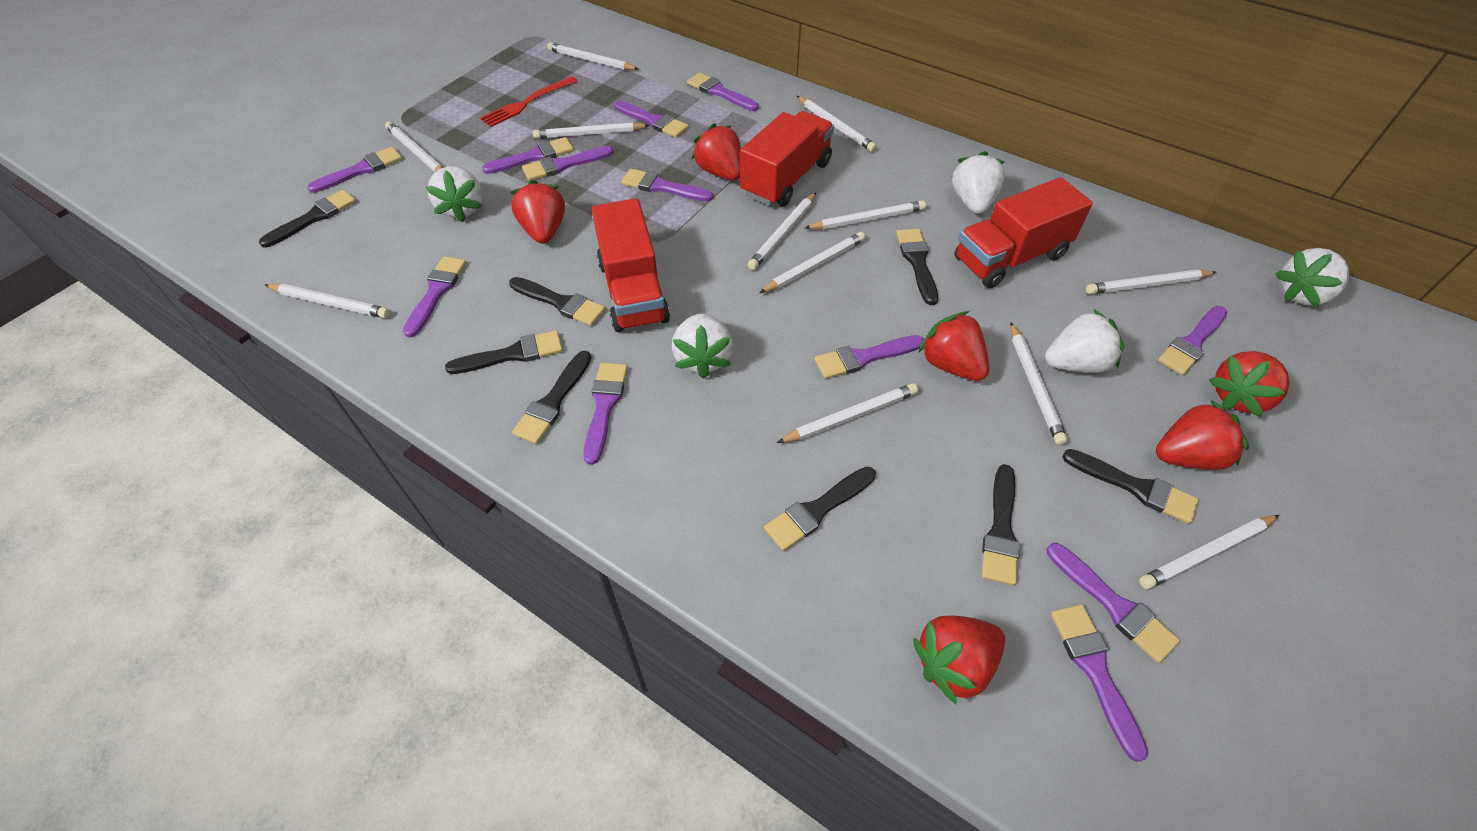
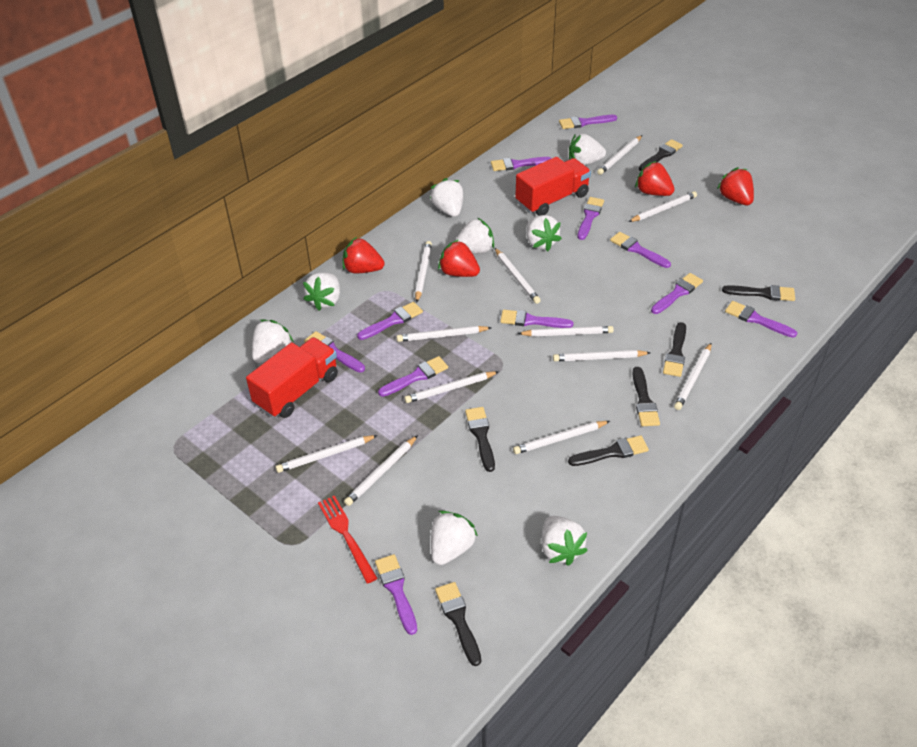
black brush: [259,190,356,248] [445,330,563,374] [509,277,605,326] [512,351,591,444] [764,466,876,551] [896,229,938,305] [981,464,1020,585] [1062,449,1199,524] = 8 -> [435,582,481,666] [465,407,495,472] [568,435,649,466] [632,367,660,426] [639,139,683,171] [663,322,686,377] [722,285,795,301] = 7
purple brush: [307,147,402,193] [403,256,466,338] [482,137,574,174] [522,146,614,181] [583,363,628,464] [614,100,688,138] [621,169,713,201] [687,73,759,111] [815,335,924,379] [1047,543,1180,663] [1051,605,1148,762] [1158,306,1227,375] = 12 -> [304,331,365,373] [357,302,423,340] [375,554,417,635] [378,356,448,397] [491,157,552,171] [500,310,574,328] [559,115,617,129] [578,197,604,240] [610,232,671,268] [651,273,703,314] [725,301,797,338] = 11
red strawberry: [510,180,565,244] [692,123,741,180] [913,616,1005,704] [918,311,989,381] [1156,400,1249,470] [1209,351,1290,417] = 6 -> [343,237,385,273] [438,239,480,277] [635,161,675,196] [717,167,754,205] = 4
red truck: [592,198,670,332] [740,111,834,206] [954,177,1093,288] = 3 -> [246,337,338,418] [515,157,591,216] = 2
white strawberry: [426,166,482,222] [672,313,733,379] [952,151,1005,214] [1045,309,1124,373] [1275,248,1349,307] = 5 -> [252,320,294,363] [303,272,340,311] [430,178,463,217] [431,511,478,565] [455,217,494,254] [526,215,562,251] [541,516,588,566] [569,134,606,165] = 8

